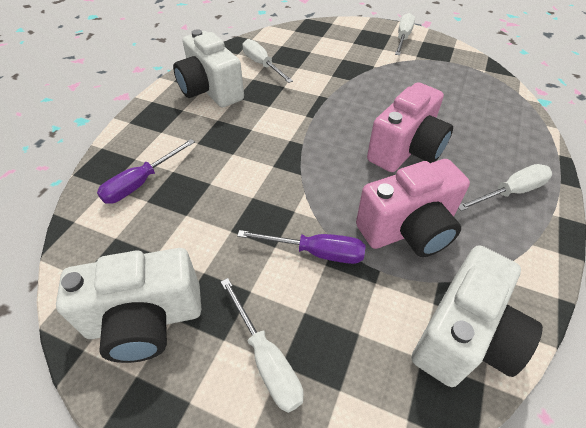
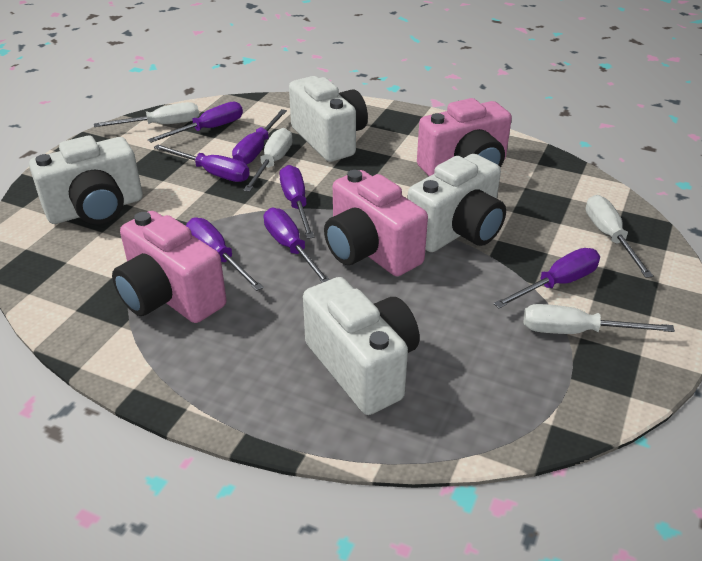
pink camera: [356,159,470,257] [367,82,453,172] = 2 -> [112,211,227,323] [324,170,428,276] [417,98,512,176] = 3
purple screwdriver: [97,139,195,204] [237,230,365,264] = 2 -> [148,102,243,143] [154,145,250,182] [186,218,264,291] [232,109,287,164] [264,208,330,283] [280,165,315,239] [493,248,600,308] = 7
white camera: [56,248,201,363] [173,29,244,107] [412,245,543,387] = 3 -> [29,136,143,224] [289,76,368,162] [303,277,420,415] [407,154,506,252] = 4

